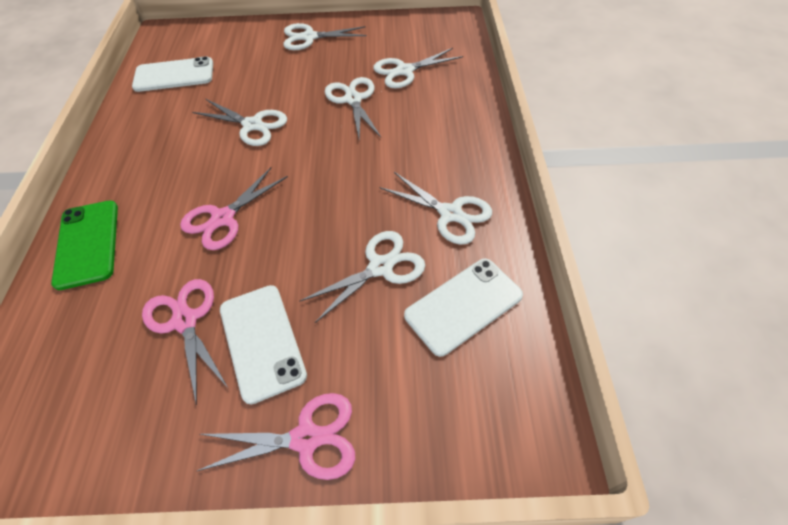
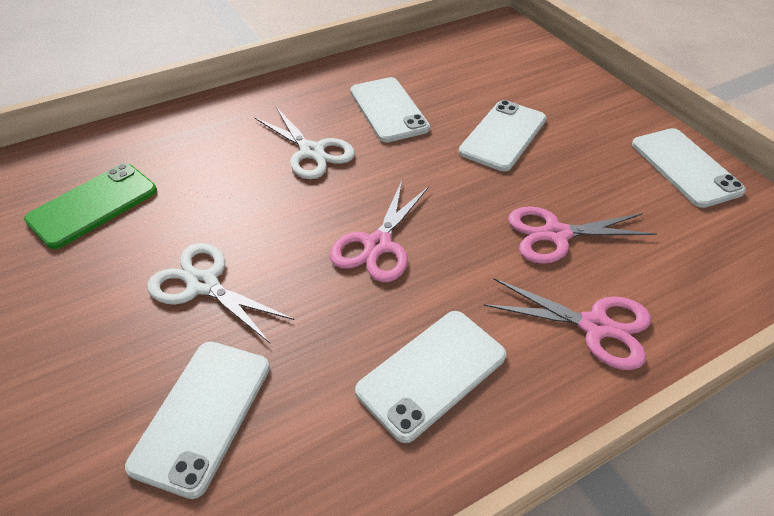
white phone: [132,56,213,92] [220,285,307,405] [404,259,523,357] = 3 -> [125,341,270,499] [350,77,430,143] [355,311,506,443] [459,100,547,171] [632,128,746,208] = 5
white scissors: [193,99,287,146] [283,23,367,50] [299,231,425,323] [325,77,381,140] [373,48,463,89] [380,172,492,245] = 6 -> [147,243,294,343] [254,107,355,179] = 2

